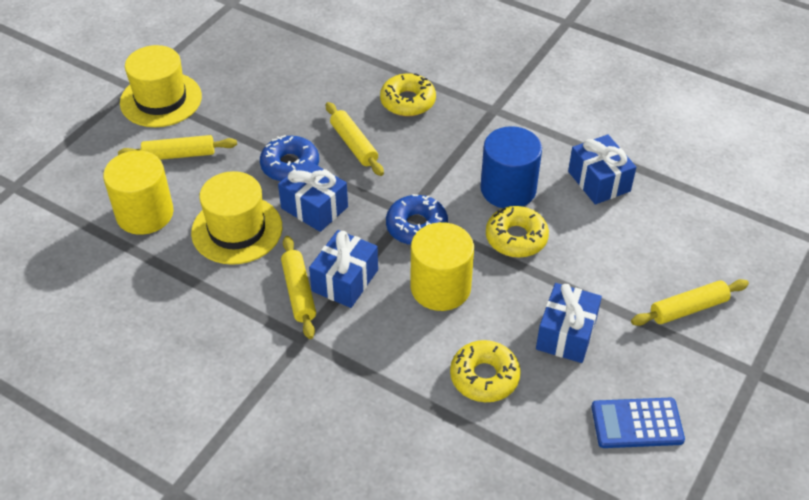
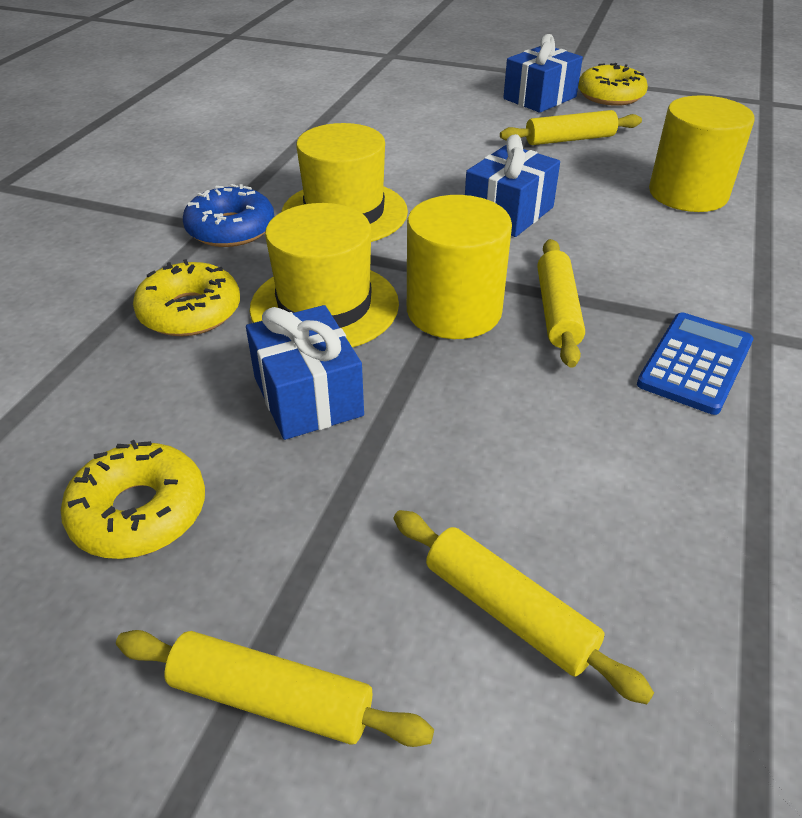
blue cylinder: [480,126,542,208] = 1 -> none = 0
blue donut: [260,135,319,182] [386,194,448,245] = 2 -> [183,184,274,247] = 1
blue gift: [278,160,348,232] [309,230,378,308] [536,283,602,363] [568,134,636,205] = 4 -> [246,305,364,440] [465,134,560,237] [503,34,583,113] = 3

